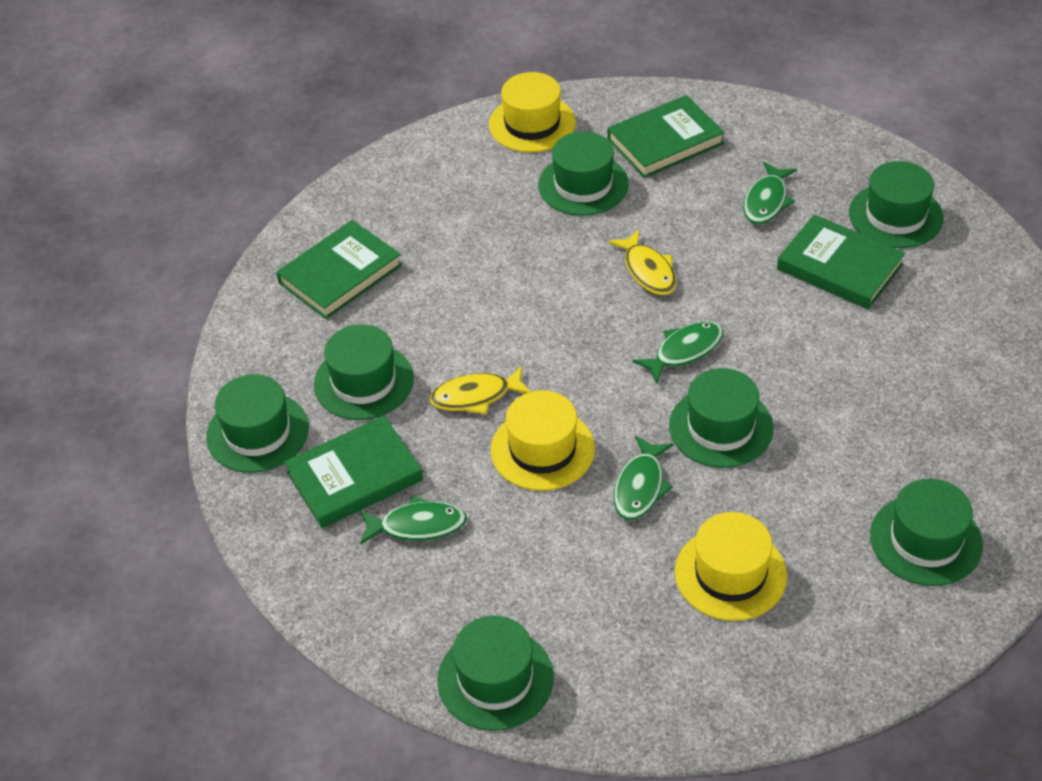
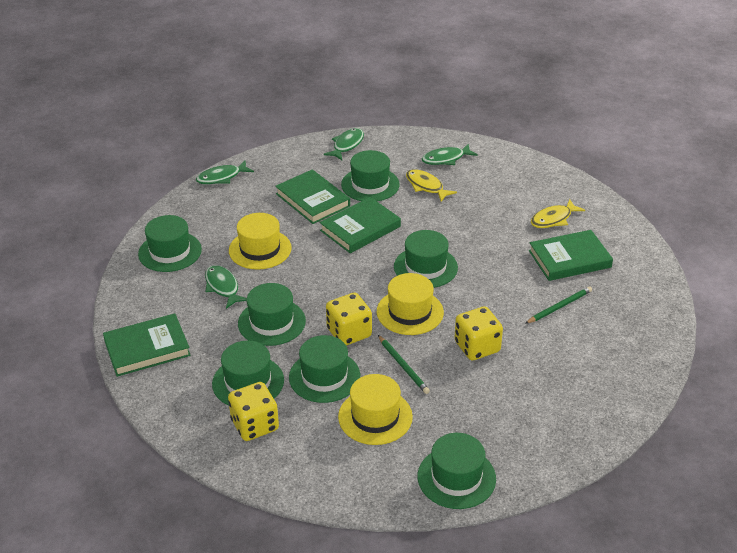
green pencil: none = 0 -> [378,335,430,394] [525,287,592,324] = 2
yellow dice: none = 0 -> [228,382,279,441] [326,293,372,346] [454,306,503,360] = 3

